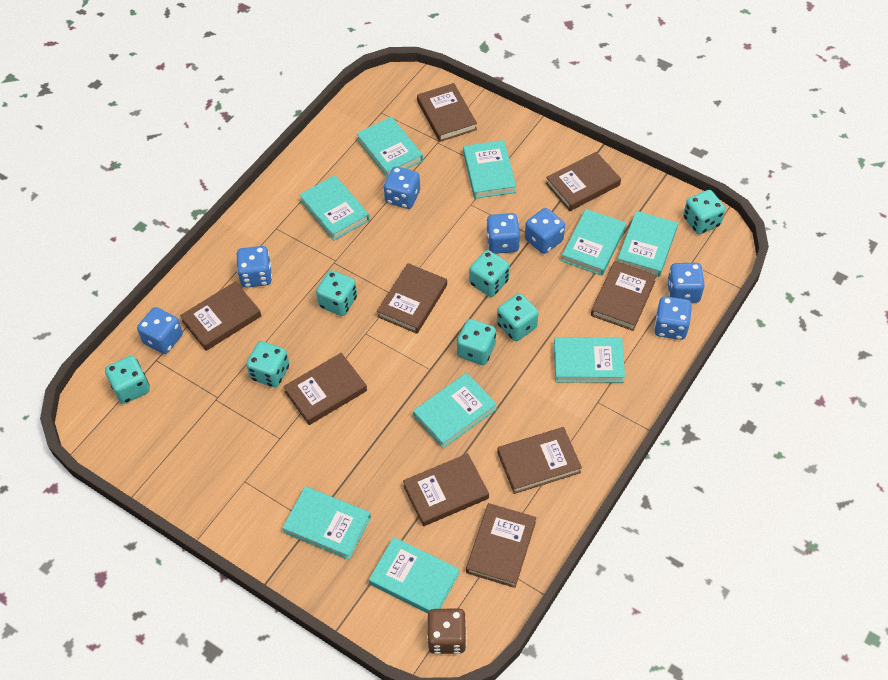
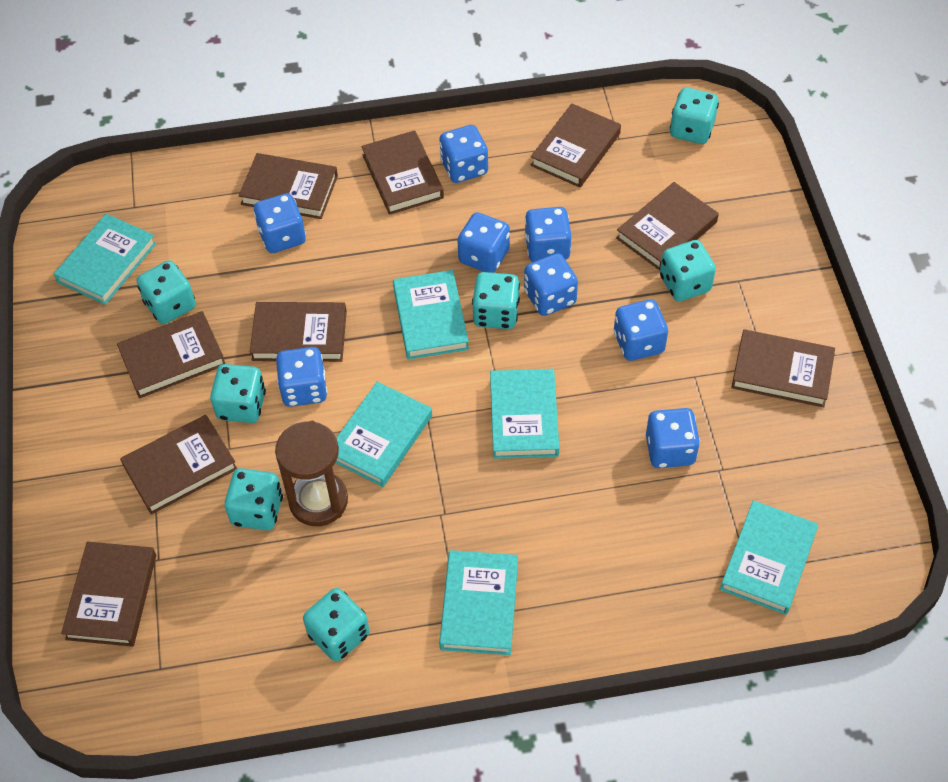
blue dice: [137,307,183,354] [237,246,272,288] [384,166,420,209] [486,213,520,254] [525,208,565,254] [654,296,692,340] [667,263,705,303] = 7 -> [254,193,306,253] [276,347,327,407] [439,125,488,183] [458,212,510,273] [524,207,571,262] [524,253,578,316] [614,299,668,361] [646,408,700,468] = 8
brown dice: [427,608,467,654] = 1 -> none = 0
brown hourglass: none = 0 -> [275,421,348,526] = 1
turquoise book: [282,486,371,560] [299,175,370,240] [356,117,423,177] [369,537,459,613] [413,373,497,448] [463,140,516,199] [554,337,625,383] [561,209,626,276] [618,211,678,277] = 9 -> [54,214,157,305] [336,382,432,487] [393,270,469,360] [439,550,518,655] [490,369,559,459] [720,500,818,615] = 6

